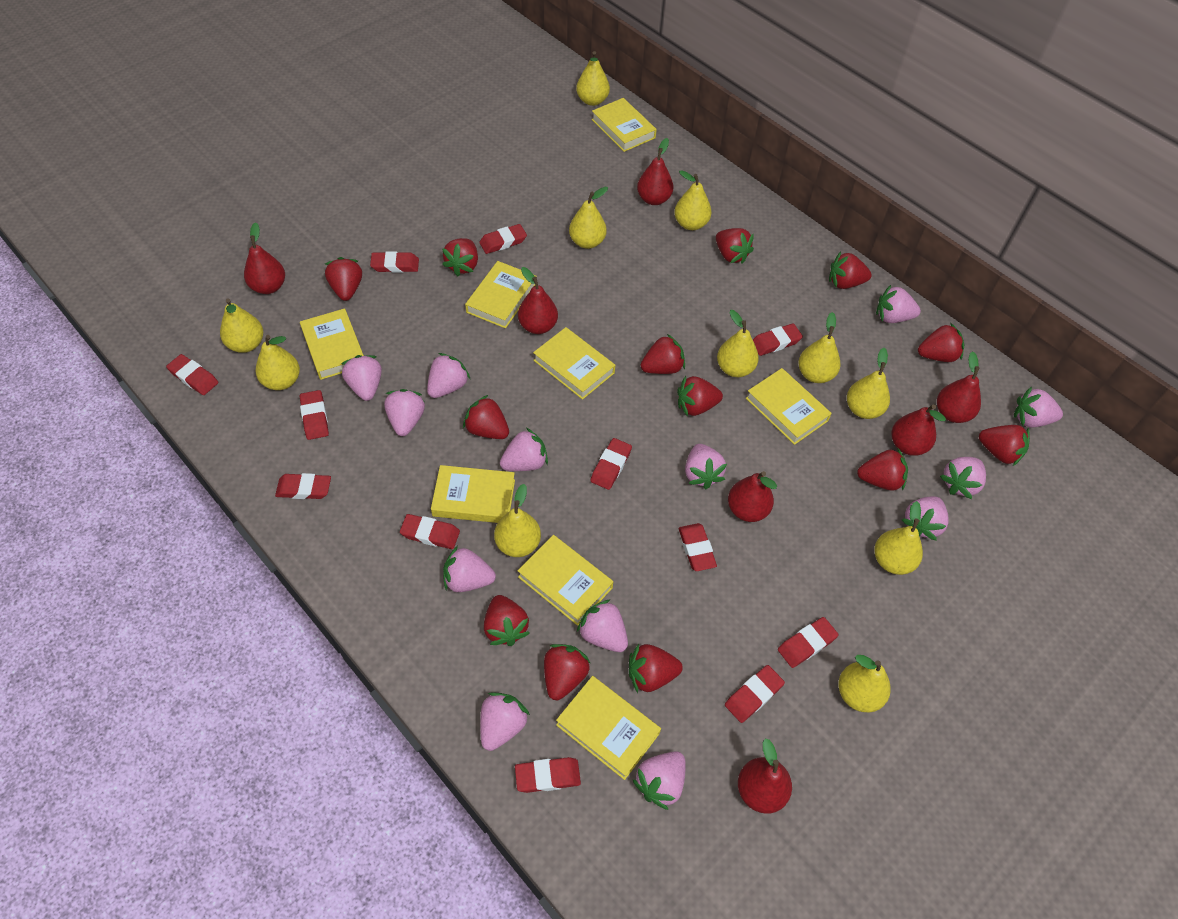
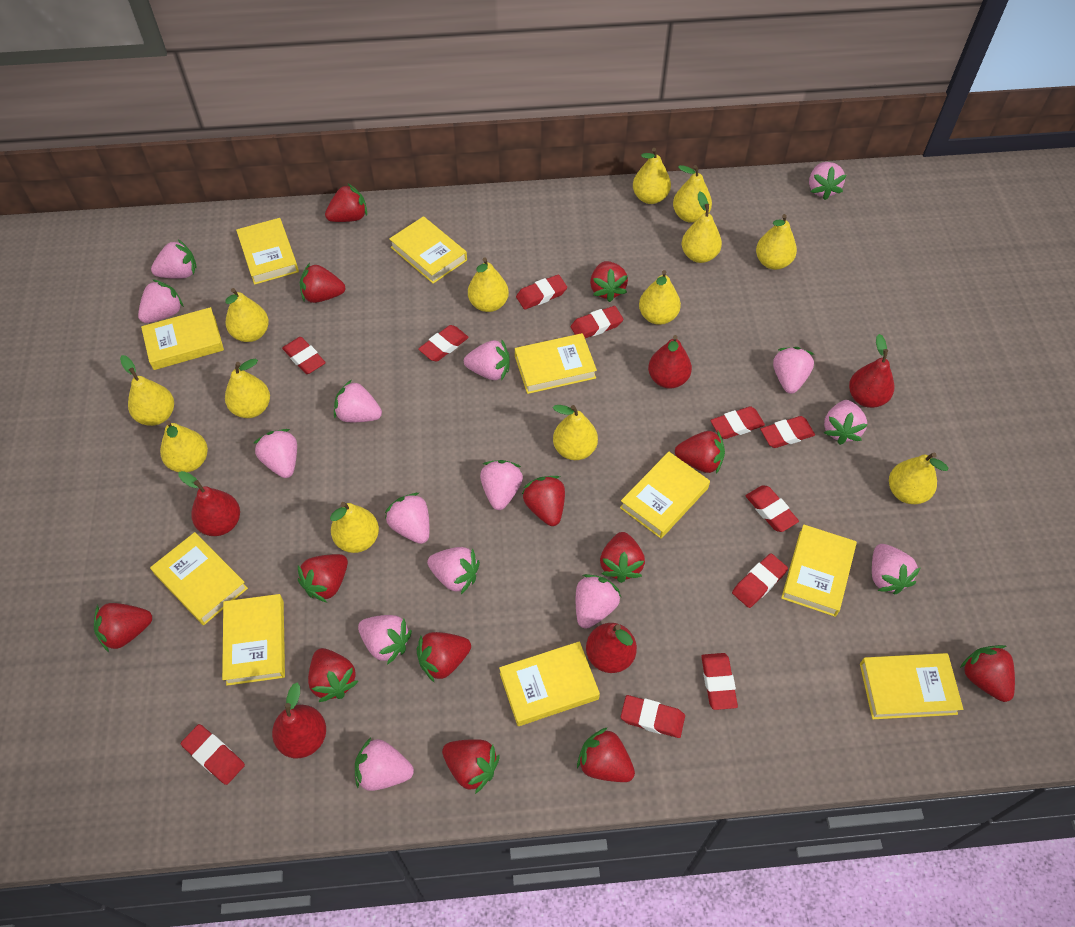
pink strawberry: [341,355,382,401] [384,389,425,436] [427,353,470,398] [443,546,496,592] [480,692,530,751] [500,428,548,471] [577,599,628,652] [633,751,686,810] [685,444,727,489] [876,285,921,323] [902,496,949,541] [940,457,986,499] [1014,386,1063,428] = 13 -> [138,279,184,323] [151,239,197,279] [253,429,297,478] [334,380,382,422] [355,738,414,791] [358,615,412,665] [385,493,429,544] [427,547,480,594] [464,340,510,381] [480,460,523,510] [576,574,621,629] [773,347,814,394] [809,162,846,200] [824,400,868,445] [872,544,920,594] = 15
red eraser: [166,354,218,395] [275,473,331,499] [300,390,329,440] [370,251,419,273] [400,514,460,549] [479,224,527,254] [515,757,581,793] [591,438,632,490] [679,523,717,571] [725,665,785,723] [753,323,803,356] [778,617,839,668] = 12 -> [181,724,245,785] [282,337,326,374] [418,325,469,362] [516,275,567,310] [571,306,623,338] [621,695,685,738] [701,653,738,710] [710,406,765,439] [732,553,788,608] [746,485,799,532] [761,416,815,448] = 11
red pear: [244,222,285,294] [518,267,558,334] [637,138,673,205] [728,471,777,522] [738,738,792,814] [891,404,946,456] [937,351,981,423] = 7 -> [178,471,240,536] [272,682,326,758] [586,623,637,673] [648,335,692,389] [849,334,894,408] = 5
yellow book: [300,308,364,380] [431,465,515,523] [465,261,536,328] [518,535,613,626] [533,327,615,400] [556,676,661,780] [592,98,657,152] [746,368,832,445] = 8 -> [141,307,224,370] [150,532,248,625] [222,594,285,686] [236,218,299,285] [389,216,467,284] [499,641,600,726] [515,333,597,394] [620,452,710,538] [781,524,857,617] [860,653,963,719] = 10
yellow pear: [220,298,263,353] [256,335,300,390] [494,484,541,557] [569,187,608,249] [576,51,610,106] [674,170,712,230] [717,310,759,377] [798,312,840,383] [838,655,891,712] [847,348,890,419] [874,501,923,575] = 11 -> [120,355,174,426] [160,420,208,472] [225,288,269,342] [225,359,270,418] [330,502,379,553] [468,258,509,312] [553,405,598,460] [633,148,671,204] [639,270,681,325] [673,165,712,223] [682,192,722,263] [756,214,797,270] [889,453,948,504] = 13

